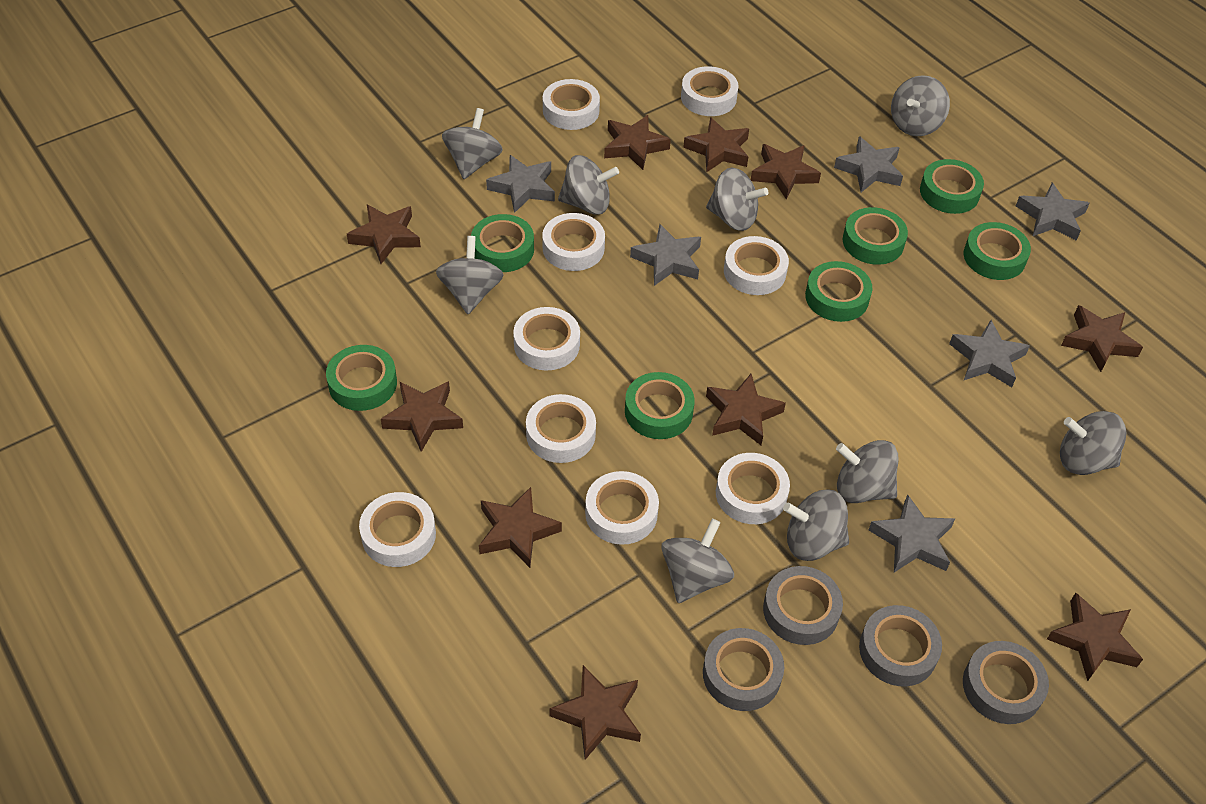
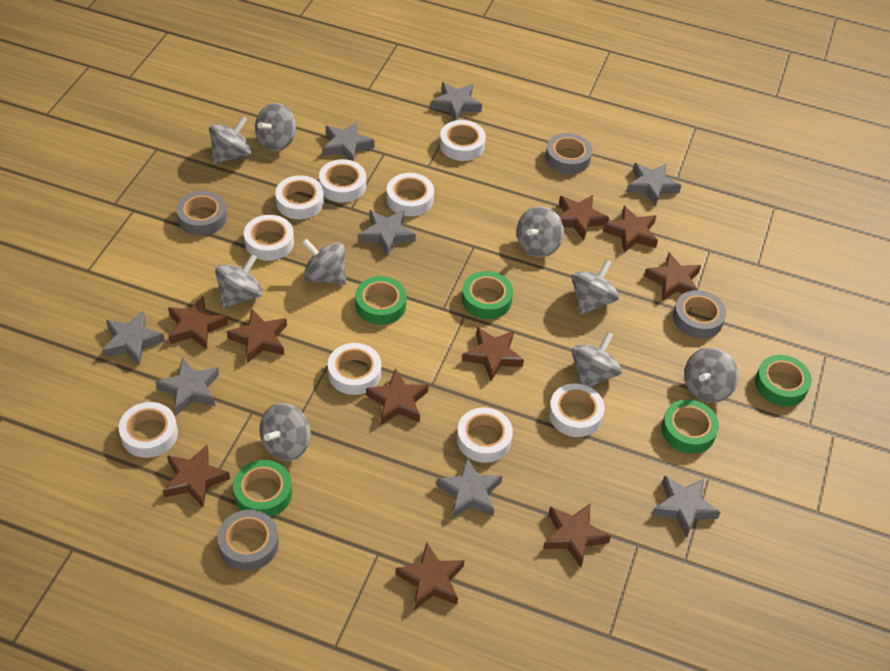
green tape: [326,345,397,411] [471,214,534,272] [625,372,695,439] [805,261,872,322] [843,207,908,265] [920,159,984,214] [964,222,1031,280] = 7 -> [233,460,292,517] [355,276,406,325] [462,271,513,319] [661,400,719,454] [755,355,812,406] = 5
grey star: [486,155,555,213] [630,224,701,286] [834,136,903,192] [869,494,955,572] [949,320,1030,387] [1016,182,1090,241] = 6 -> [102,311,165,366] [156,357,219,415] [322,121,375,161] [359,210,416,257] [431,82,482,121] [436,457,502,518] [627,163,681,207] [652,476,721,538] = 8

